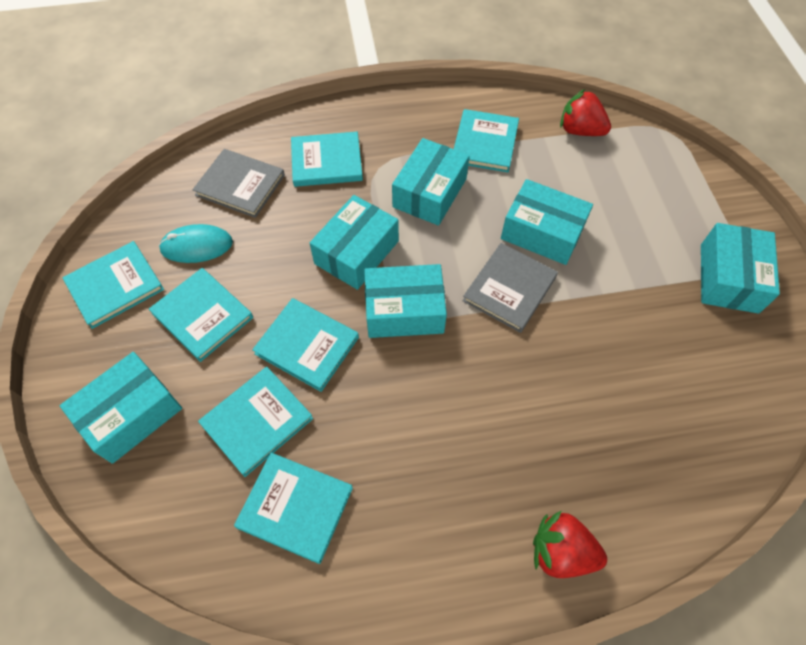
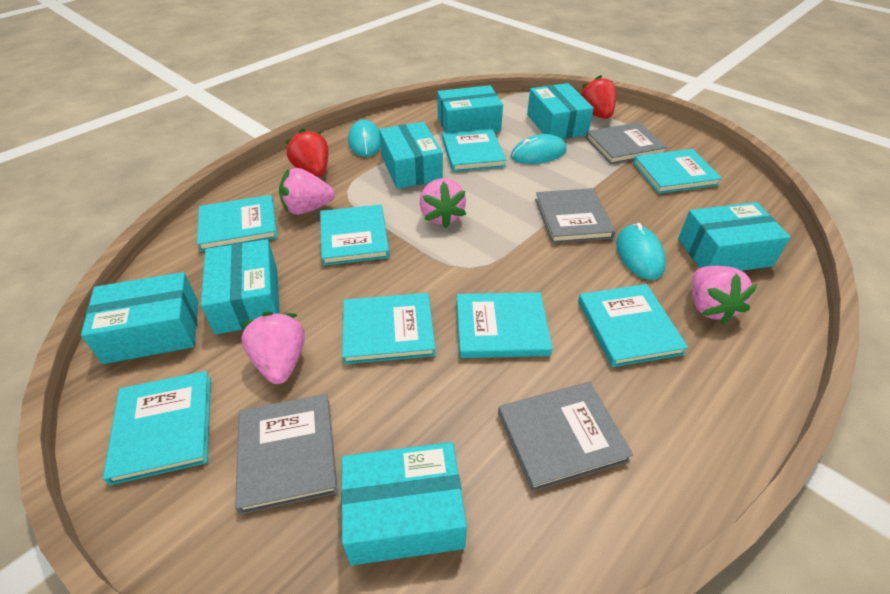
grey book: [193,149,285,218] [463,243,558,333] = 2 -> [235,394,338,514] [498,382,633,492] [535,188,616,243] [586,122,668,164] = 4
pink strawberry: none = 0 -> [240,312,305,384] [279,168,335,215] [420,178,466,228] [692,266,758,324] = 4
turquoise book: [62,241,164,329] [149,268,253,362] [198,367,313,477] [234,453,353,564] [252,298,359,392] [291,132,363,187] [454,109,519,172] = 7 -> [103,371,211,485] [197,195,277,251] [320,205,390,266] [342,293,436,364] [442,128,506,172] [457,292,553,358] [578,284,688,367] [633,149,722,194] = 8
turquoise box: [60,352,182,464] [310,195,399,290] [364,264,447,338] [392,138,470,226] [501,179,593,265] [701,223,780,314] = 6 -> [81,272,198,364] [201,239,280,334] [341,442,467,565] [379,122,443,189] [437,85,503,132] [527,83,594,139] [678,202,791,271] = 7
turquoise mouse: [159,224,233,263] = 1 -> [348,120,381,157] [511,134,567,164] [616,223,666,280] = 3

